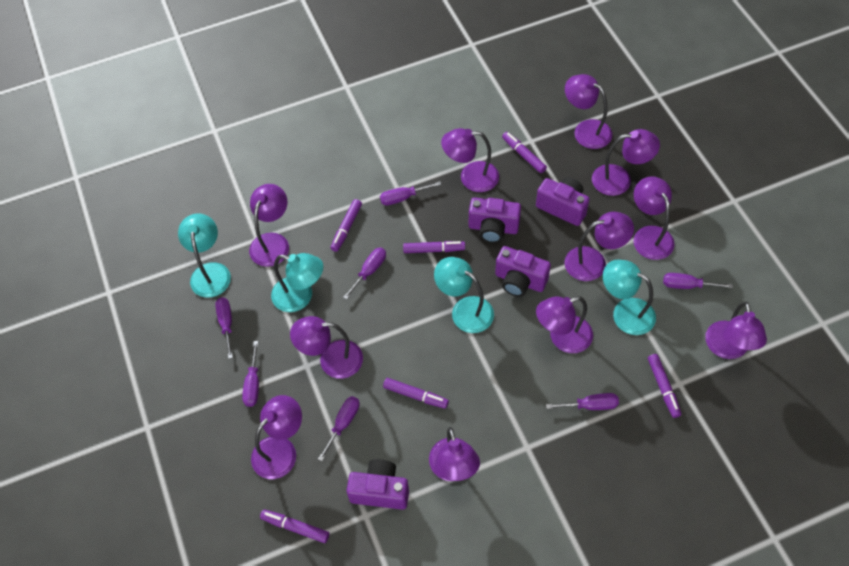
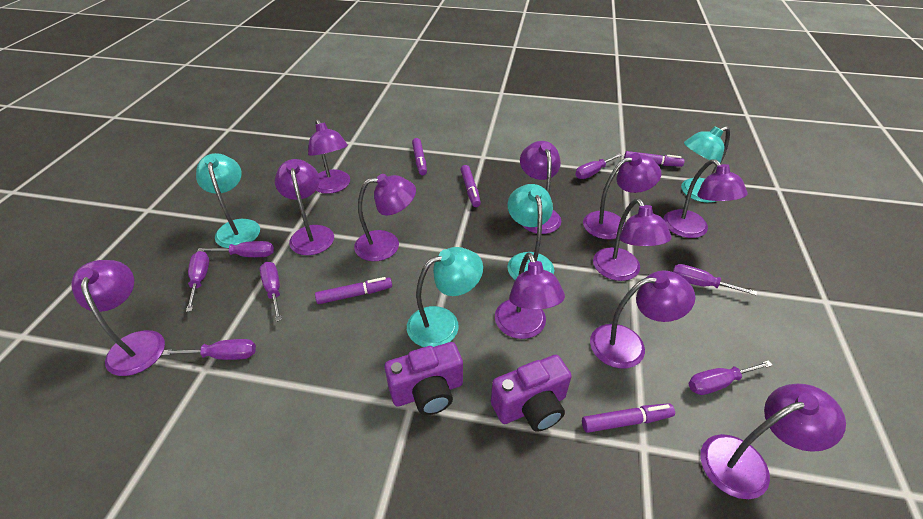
purple camera: [347,459,409,510] [469,198,521,243] [495,246,551,297] [536,177,590,226] = 4 -> [384,342,463,415] [491,355,572,432] = 2
purple marker: [260,509,329,543] [330,199,362,252] [383,378,449,409] [403,241,465,253] [502,132,547,173] [648,354,681,418] = 6 -> [315,277,392,304] [412,138,427,175] [461,165,481,207] [582,403,675,433] [624,151,685,167] = 5

